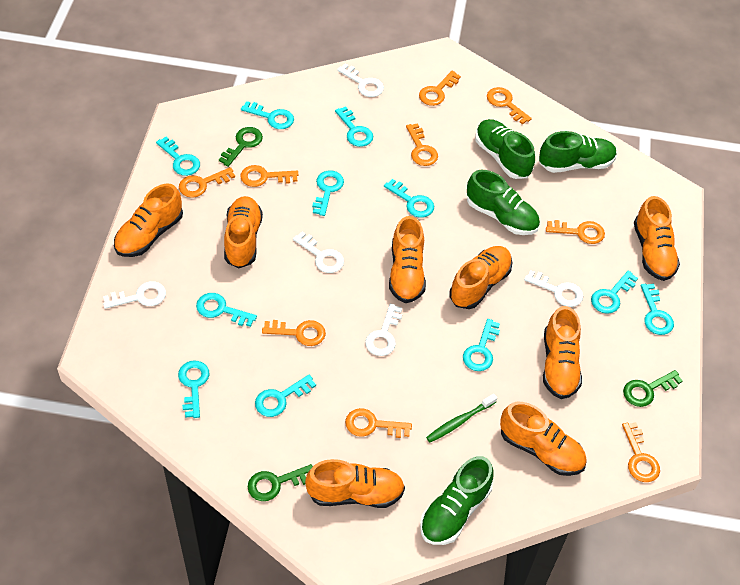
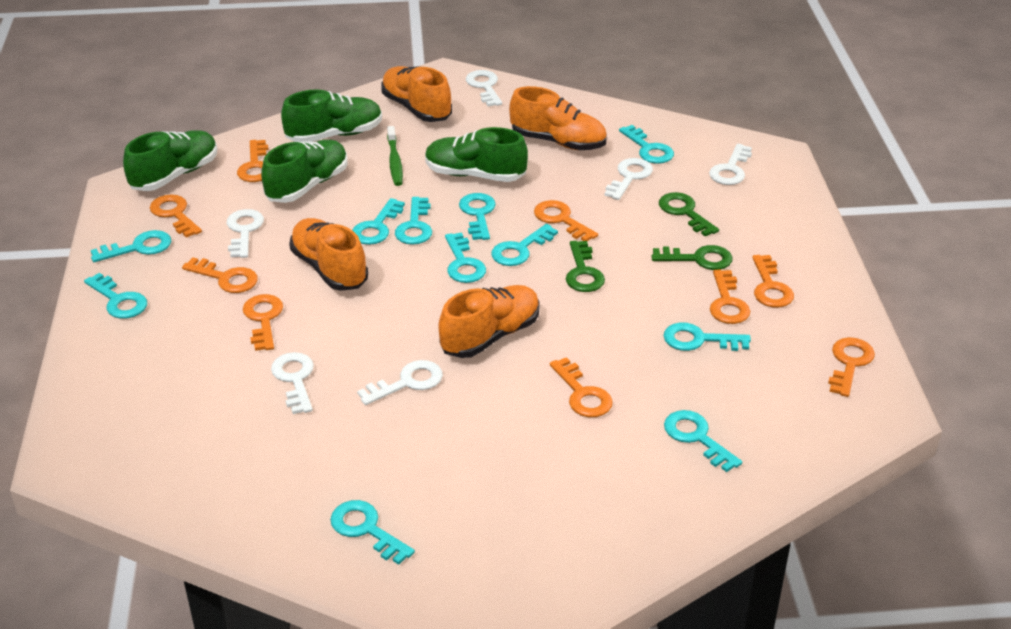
orange shoe: [114,184,183,257] [224,196,263,268] [305,459,405,508] [389,216,426,303] [450,246,512,309] [500,402,587,476] [543,306,582,399] [634,196,680,281] = 8 -> [289,218,368,291] [381,66,452,122] [439,285,540,358] [509,86,607,150] = 4
white key: [103,281,166,309] [293,232,344,273] [337,63,384,97] [365,304,402,356] [524,270,583,307] = 5 -> [227,209,264,258] [271,352,314,414] [357,360,443,405] [466,70,502,106] [605,158,653,200] [709,144,752,185] = 6

